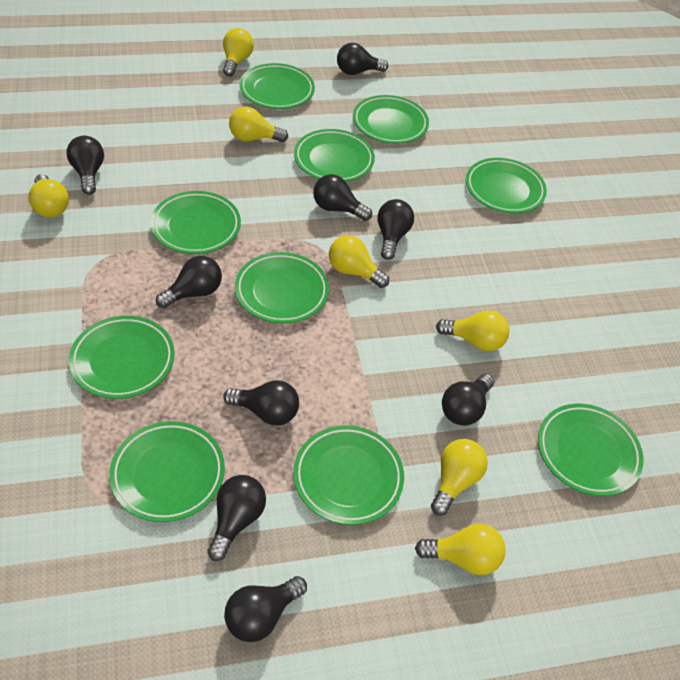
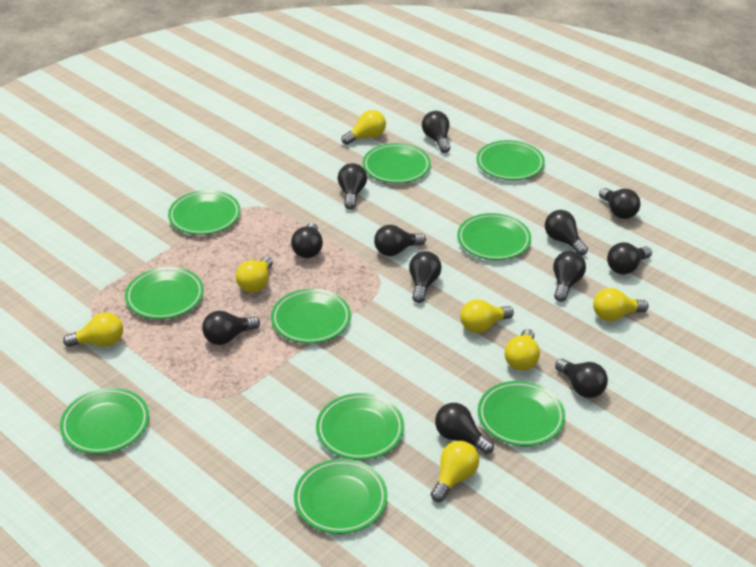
black light bulb: [67,136,104,195] [156,256,222,308] [207,475,266,561] [223,380,299,426] [224,576,307,642] [313,174,372,221] [337,43,388,75] [377,199,414,260] [442,374,494,426] = 9 -> [202,311,260,345] [291,223,323,258] [338,163,367,210] [374,225,426,256] [409,251,442,303] [422,111,450,153] [435,403,494,454] [545,210,588,255] [553,251,586,302] [555,358,608,398] [599,188,640,219] [607,242,652,274] = 12

